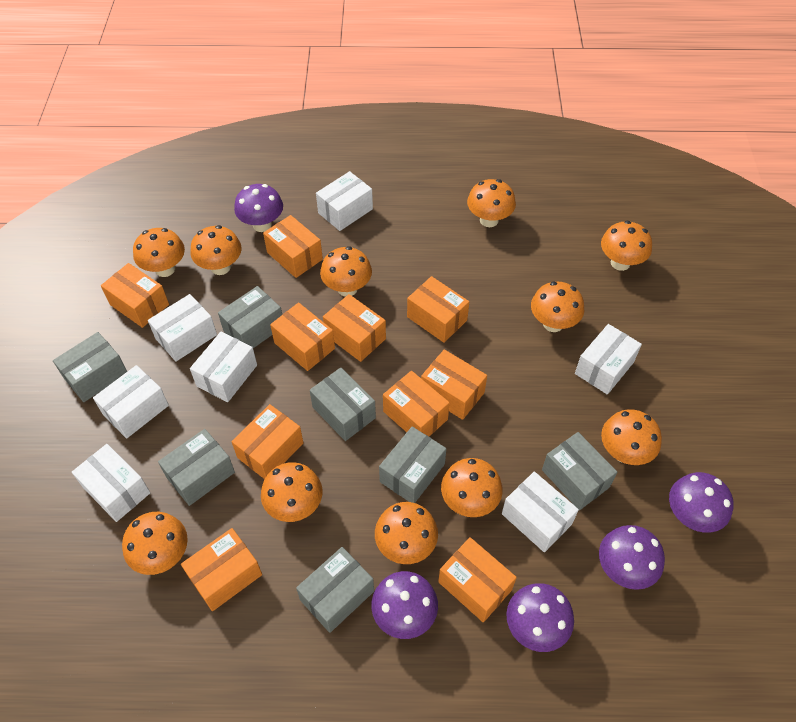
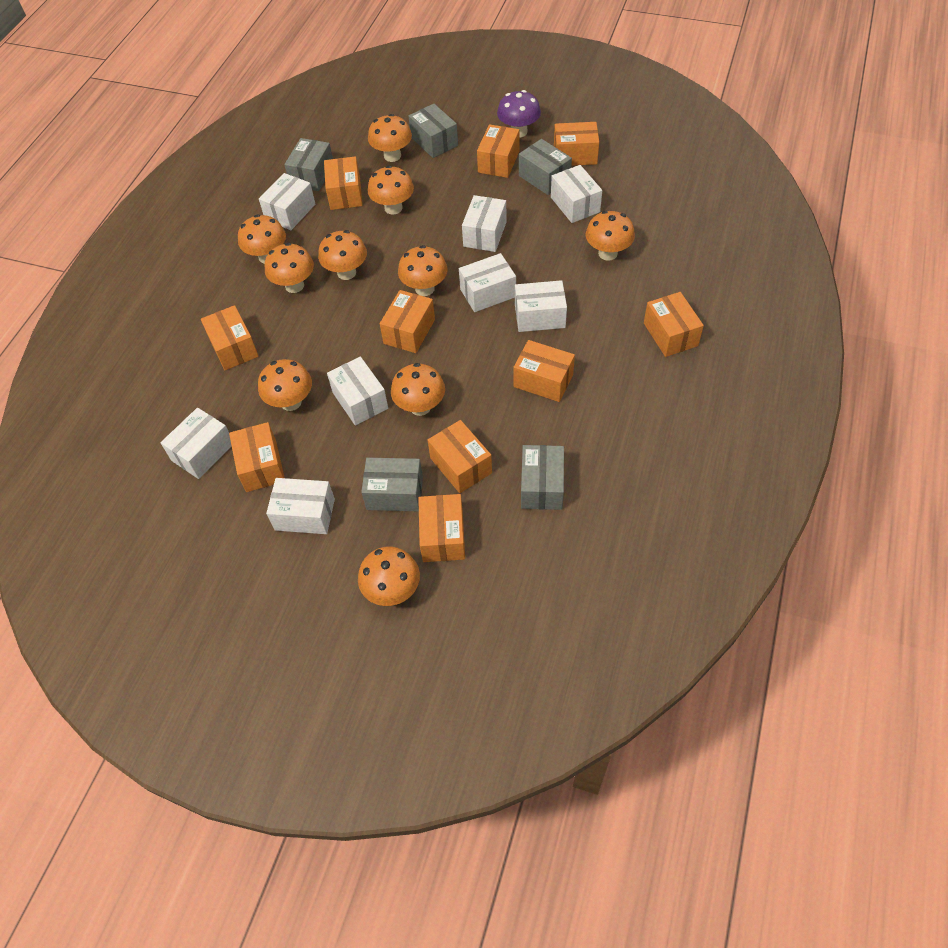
grey box: [53,332,127,402] [158,429,235,506] [218,286,282,348] [296,547,374,633] [310,368,376,441] [379,426,446,503] [542,432,617,510] = 7 -> [284,138,333,191] [361,458,423,511] [408,104,458,158] [519,139,572,195] [521,445,564,510] = 5
orange mushroom: [122,512,188,575] [133,228,185,277] [191,225,242,275] [261,462,323,522] [320,246,372,297] [375,502,438,564] [441,458,503,517] [467,179,516,227] [531,282,584,332] [601,221,652,271] [601,409,662,465] = 11 -> [238,214,286,264] [258,359,312,411] [265,243,314,293] [318,230,367,280] [358,546,420,606] [368,114,412,162] [368,165,414,215] [391,363,445,416] [398,245,447,296] [586,211,635,261] = 10
purple mushroom: [234,184,283,232] [371,571,438,639] [506,583,574,652] [599,525,665,590] [669,472,733,533] = 5 -> [497,90,541,138] = 1
white box: [72,444,150,522] [93,365,169,439] [148,294,217,362] [190,332,257,402] [316,171,373,231] [502,472,579,552] [575,324,642,395] = 7 -> [160,408,232,479] [259,173,315,230] [266,478,335,534] [327,356,388,426] [459,253,516,312] [462,195,507,252] [515,280,567,332] [551,165,602,223] = 8

